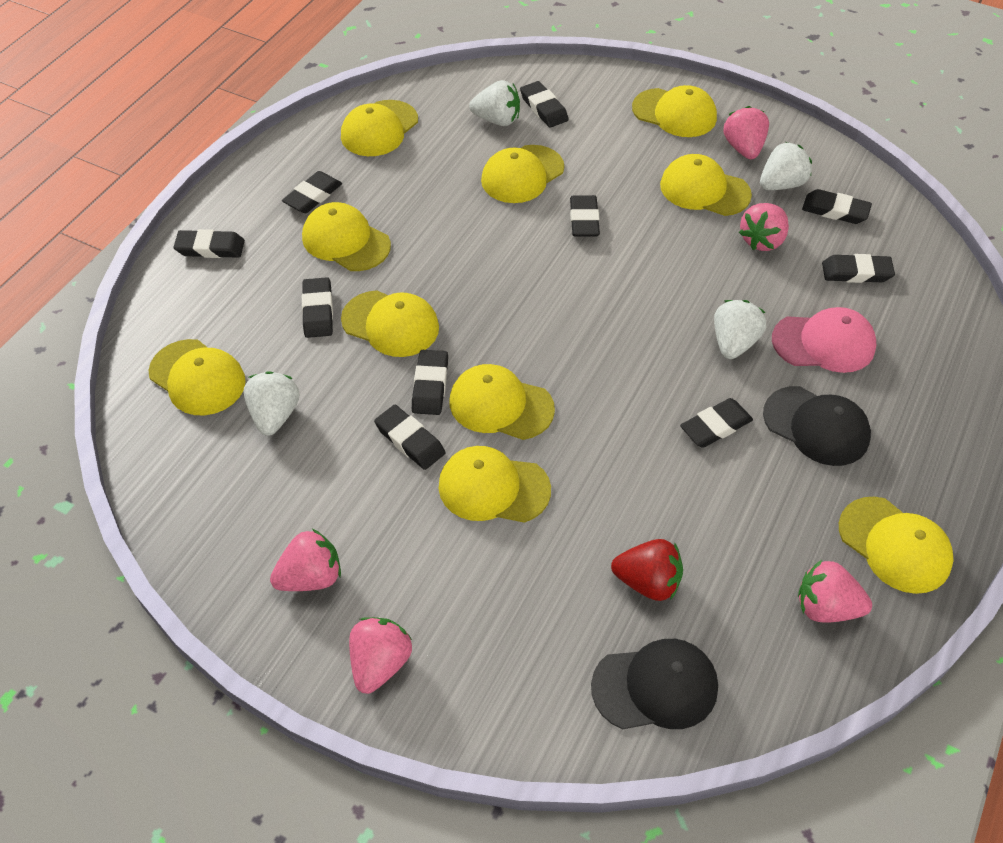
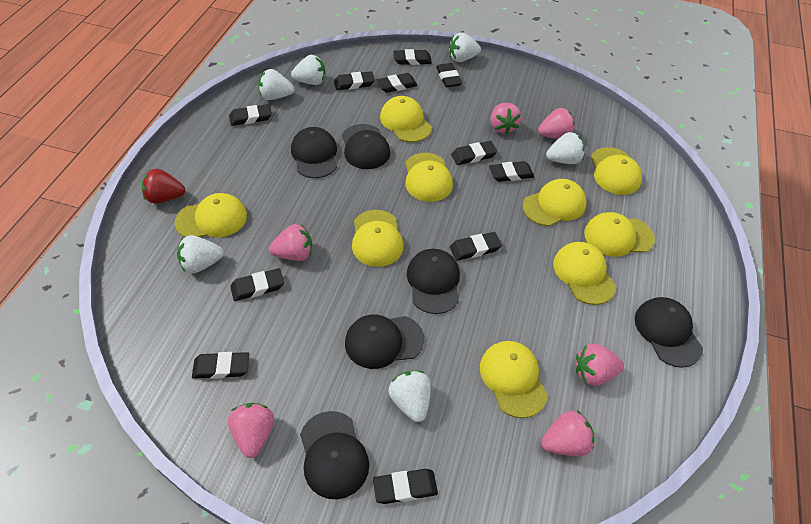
black cap: [591,639,718,729] [763,386,871,466] = 2 -> [291,127,337,178] [300,411,369,499] [342,124,390,169] [345,314,424,369] [407,249,460,314] [635,297,703,368] = 6
black eraser: [174,229,245,258] [282,171,342,213] [302,277,333,338] [374,405,446,470] [412,350,448,415] [520,81,569,128] [570,195,600,237] [680,398,753,448] [802,189,872,224] [822,254,895,283] = 10 -> [192,352,249,379] [229,104,272,126] [230,268,284,301] [334,71,375,90] [373,469,438,504] [376,73,418,93] [393,49,432,65] [436,63,462,87] [450,232,502,261] [451,141,497,165] [489,161,534,182] = 11
pink cap: [772,307,876,373] = 1 -> none = 0
pink strawberry: [270,529,341,591] [349,617,412,694] [723,106,769,159] [739,203,789,251] [798,560,872,623] = 5 -> [228,403,274,458] [269,224,312,261] [491,103,521,135] [538,108,575,139] [541,410,594,456] [576,344,624,386] = 6
white strawberry: [244,371,299,436] [469,80,520,126] [714,300,766,359] [760,142,812,190] = 4 -> [177,235,224,273] [258,69,294,100] [291,55,325,85] [389,371,431,422] [449,33,481,62] [546,132,584,164] = 6
yellow cap: [149,339,246,415] [302,202,391,271] [341,100,418,156] [341,290,439,357] [438,446,551,523] [450,364,555,440] [481,145,564,203] [632,85,717,137] [660,154,752,216] [839,497,954,594] = 10 -> [175,193,247,237] [352,210,403,267] [380,96,432,142] [405,153,453,202] [480,341,548,418] [522,179,586,226] [553,242,616,305] [584,212,655,257] [591,147,642,195] = 9

